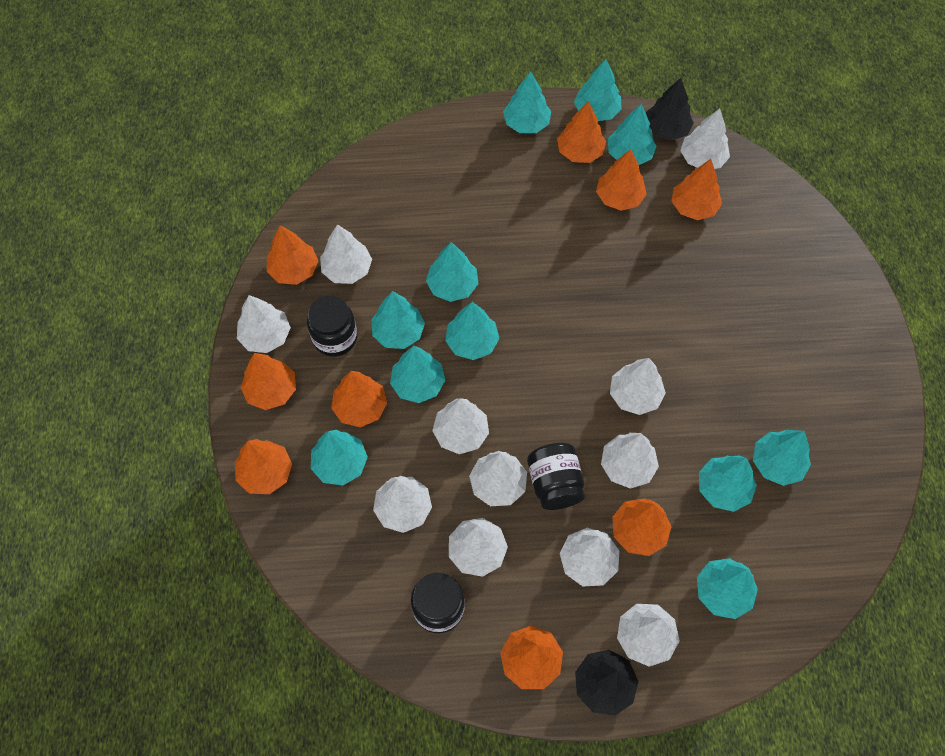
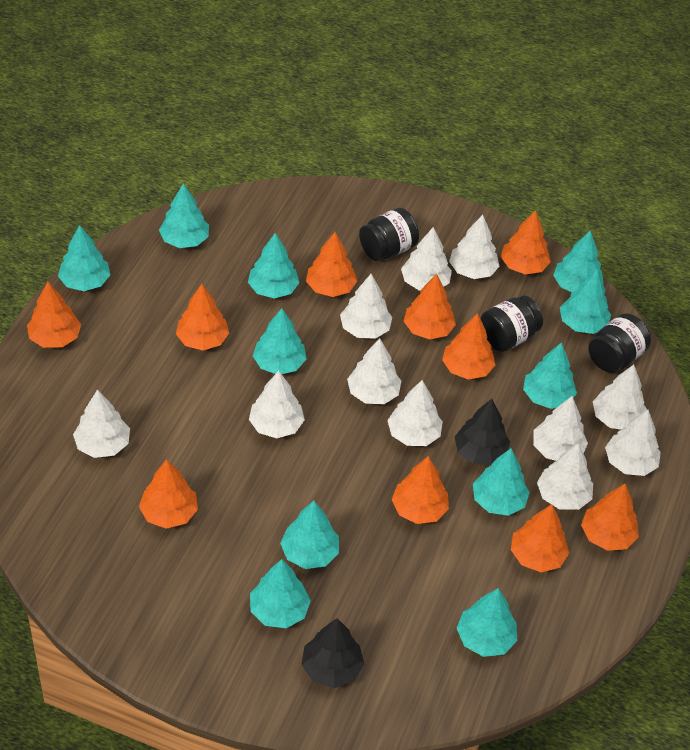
orange tree: [235,439,292,494] [240,353,296,410] [267,225,319,285] [331,371,387,427] [500,626,563,689] [557,101,606,163] [596,149,647,211] [612,498,672,556] [671,159,722,220] = 9 -> [27,282,81,348] [139,459,198,529] [176,284,229,350] [306,232,357,297] [392,456,449,524] [404,274,456,339] [442,313,496,380] [501,210,551,275] [511,504,569,572] [581,484,639,551] = 10

